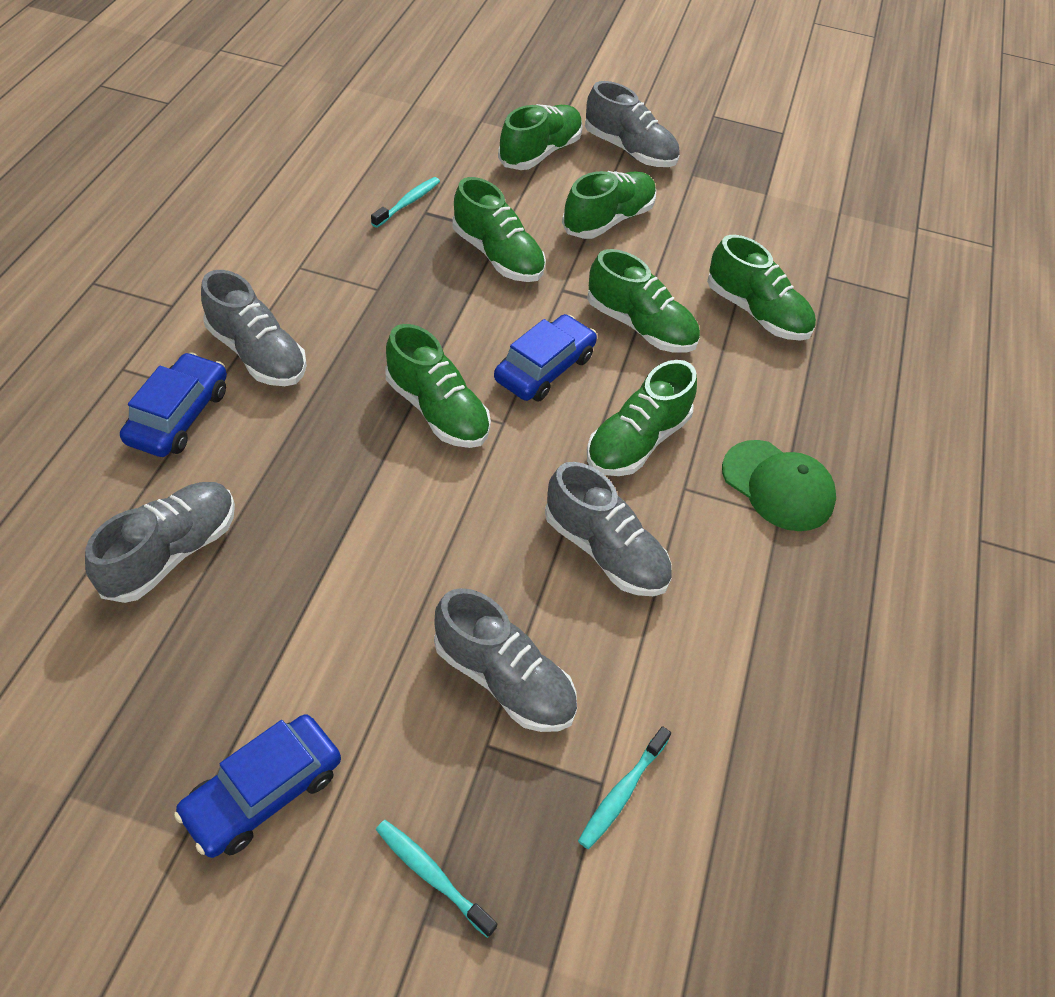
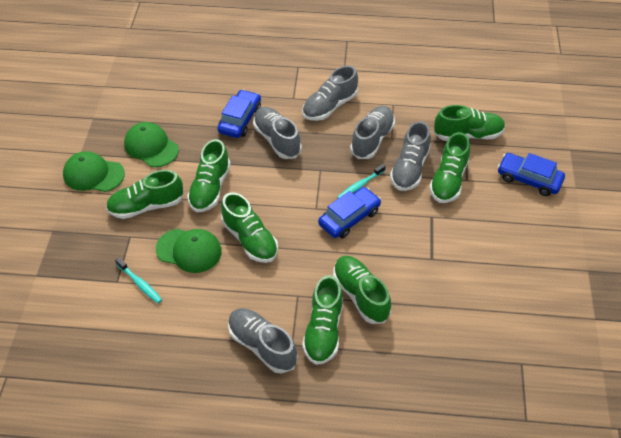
green cap: [722,440,836,531] = 1 -> [63,151,125,192] [124,122,179,167] [156,229,222,273] = 3
turquoise toothbrush: [371,177,440,228] [376,820,497,938] [578,726,671,849] = 3 -> [115,258,162,303] [337,164,386,198] = 2

